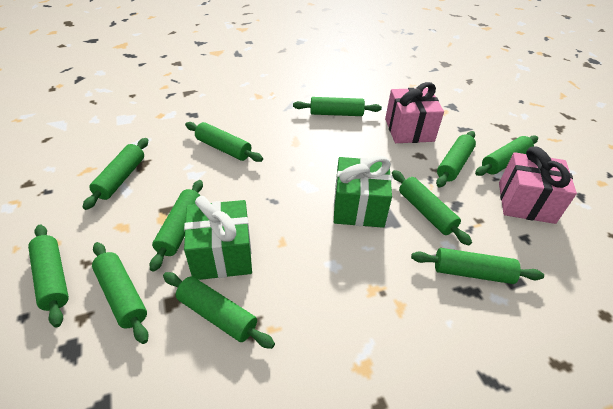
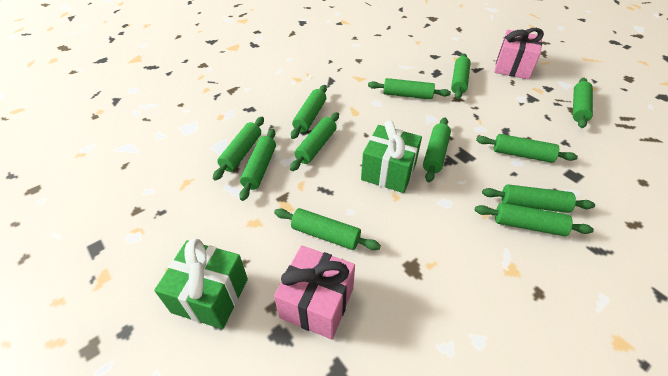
green rolling pin: [28,224,69,327] [83,138,148,210] [92,242,149,344] [150,180,203,272] [163,272,275,349] [185,122,263,162] [293,97,382,116] [392,170,472,246] [411,248,544,284] [436,131,476,187] [475,135,538,176] = 11 -> [213,117,264,181] [239,129,276,201] [274,208,381,250] [290,112,339,171] [291,85,327,139] [368,78,451,100] [423,117,451,182] [451,53,471,99] [475,203,594,236] [476,134,578,163] [482,184,595,213] [573,78,593,128] = 12

